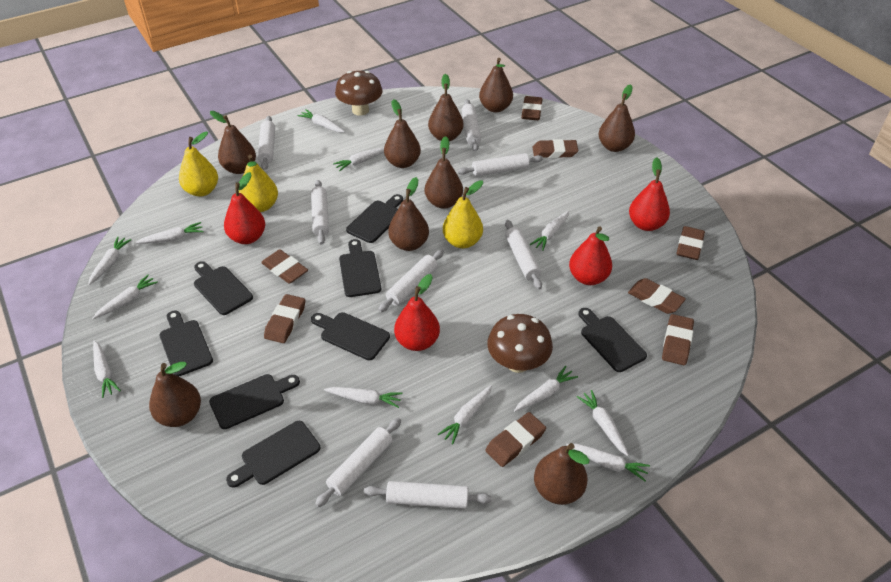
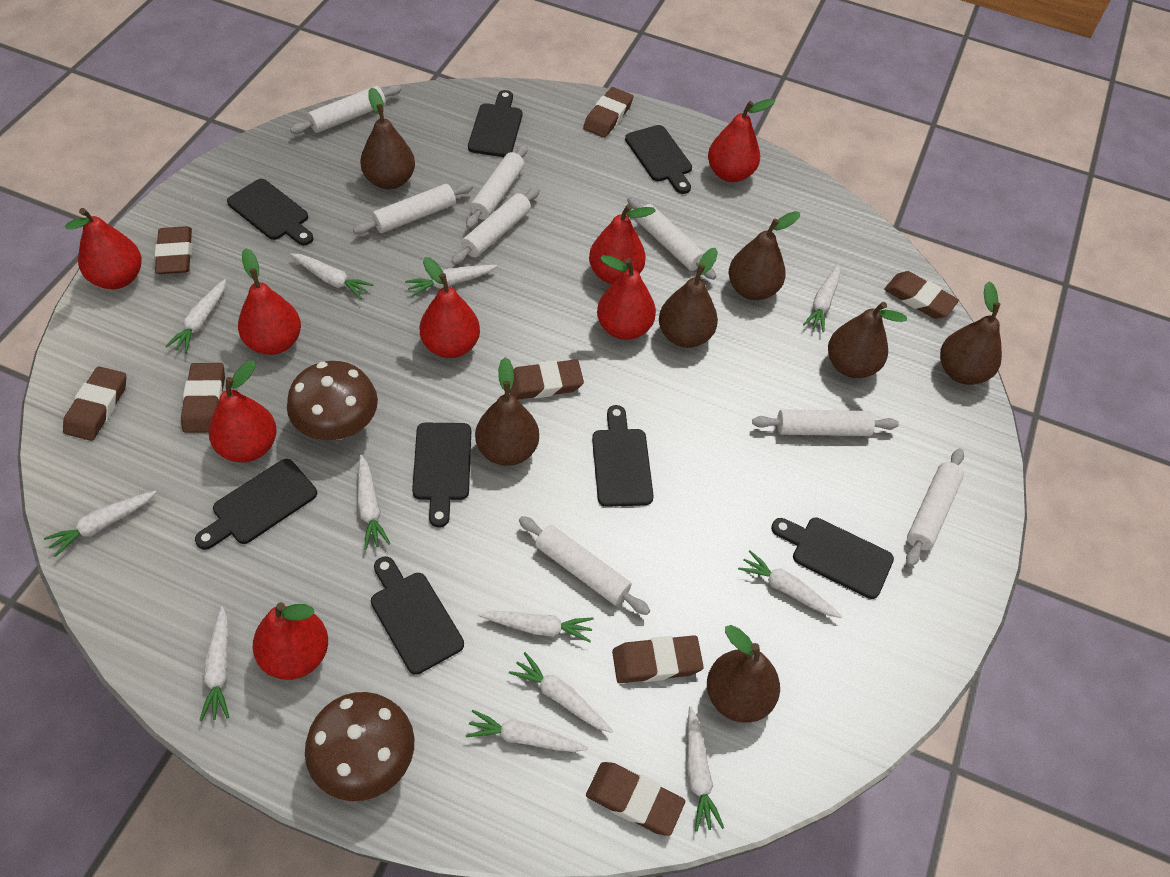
brown pear: [149,362,201,427] [210,111,256,174] [384,99,421,168] [388,177,429,251] [425,136,463,209] [428,74,464,141] [479,58,513,112] [534,443,590,505] [599,84,635,152] = 9 -> [360,87,415,189] [475,357,539,466] [659,248,718,348] [707,625,780,722] [729,211,800,300] [828,302,907,378] [940,282,1002,385] = 7
red pear: [224,172,265,244] [394,274,440,351] [569,226,612,285] [629,157,670,231] = 4 -> [65,208,142,289] [208,361,277,462] [238,248,301,355] [253,602,328,680] [419,257,480,358] [589,204,656,284] [597,255,656,340] [708,98,775,182] = 8
yellow pear: [179,131,218,196] [239,155,278,212] [443,180,483,248] = 3 -> none = 0

